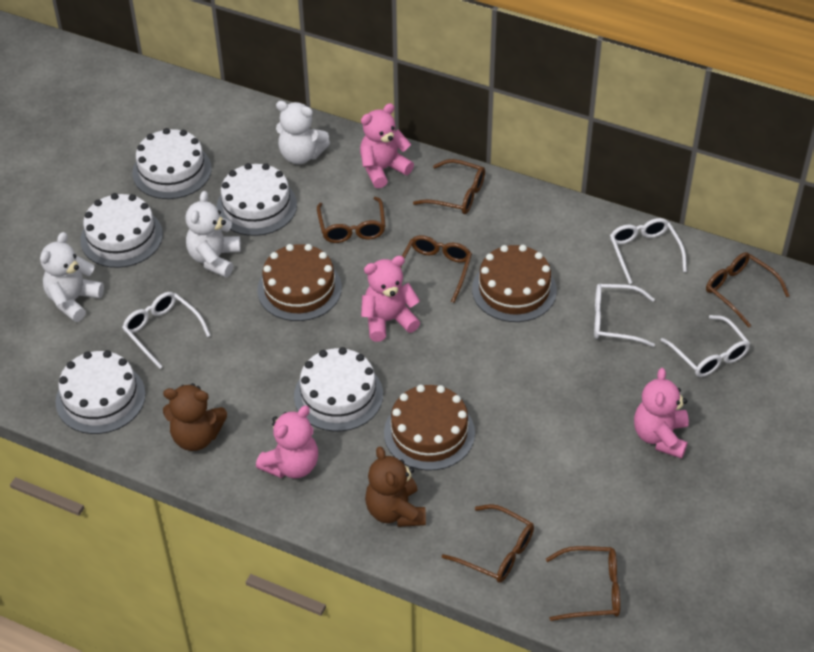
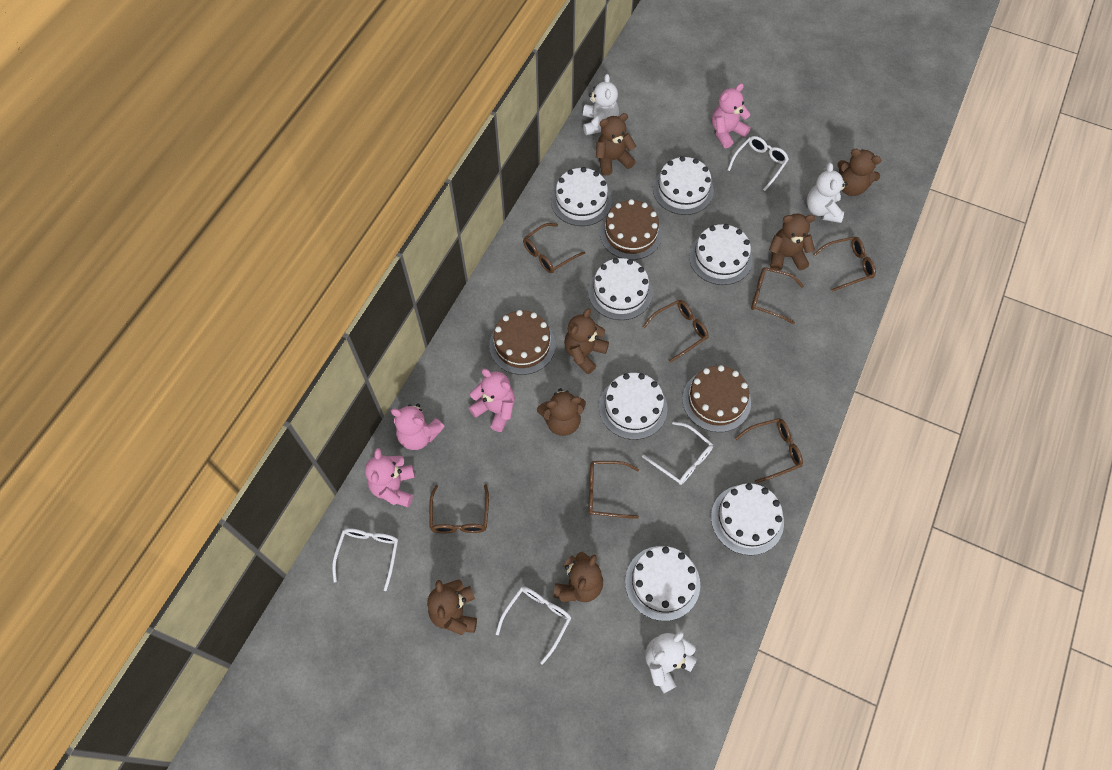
brown glasses: [317,197,385,243] [400,235,472,303] [413,159,485,214] [442,504,534,583] [546,546,620,621] [706,252,790,328] = 6 -> [429,484,489,533] [523,223,585,273] [588,461,639,519] [643,300,708,363] [735,418,803,483] [751,267,804,324] [813,237,876,292] = 7
brown teddy bear: [163,383,227,451] [365,447,426,527] = 2 -> [427,579,477,635] [537,388,586,436] [553,552,603,602] [564,308,609,374] [596,113,636,175] [769,213,815,270] [837,149,881,196] = 7
white cake: [56,350,146,434] [80,193,163,268] [132,128,212,199] [216,163,297,236] [294,347,383,431] = 5 -> [551,167,612,226] [588,258,653,320] [599,373,668,440] [625,546,700,621] [653,156,714,215] [689,224,752,285] [711,483,784,555] = 7

